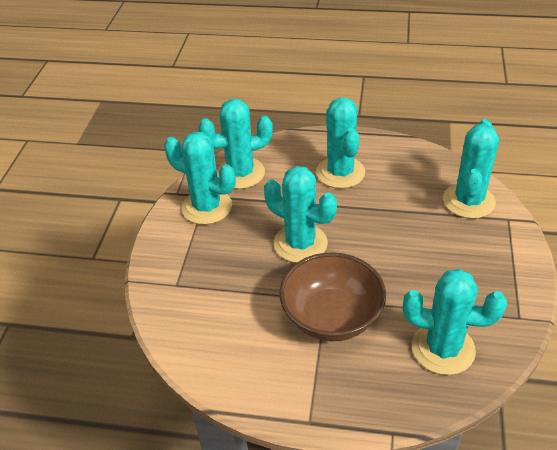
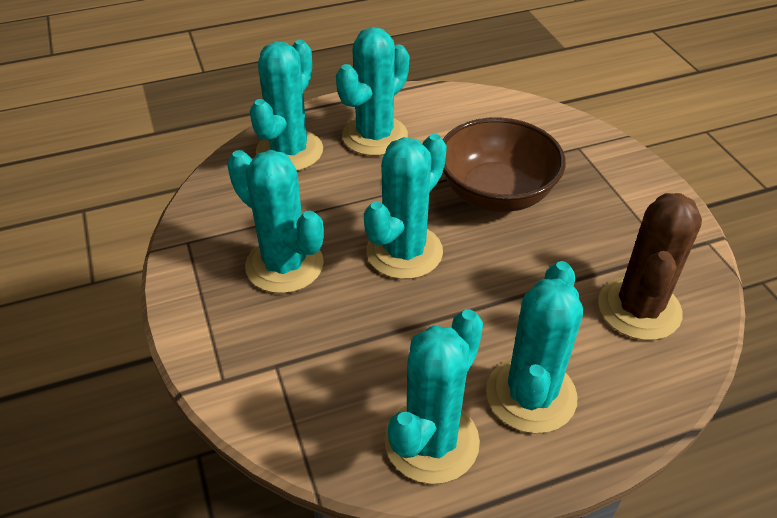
brown cactus: none = 0 -> [598,193,702,340] = 1

